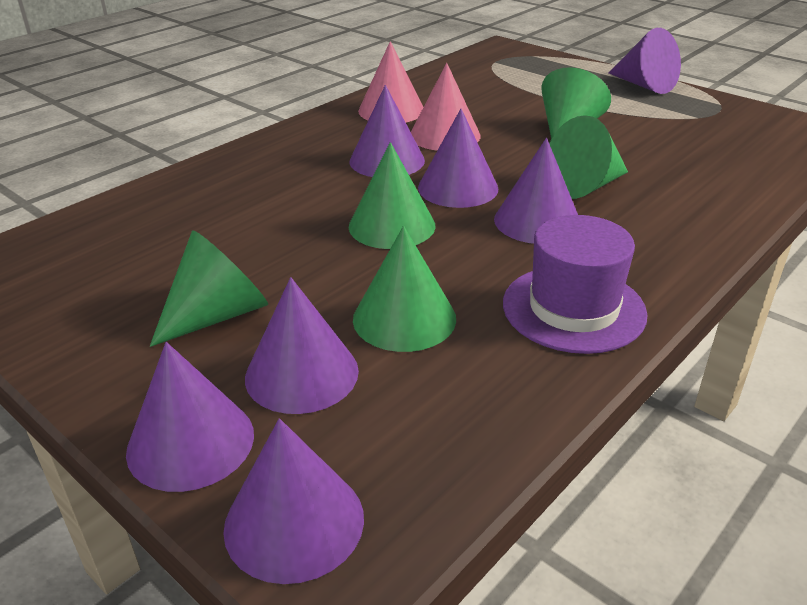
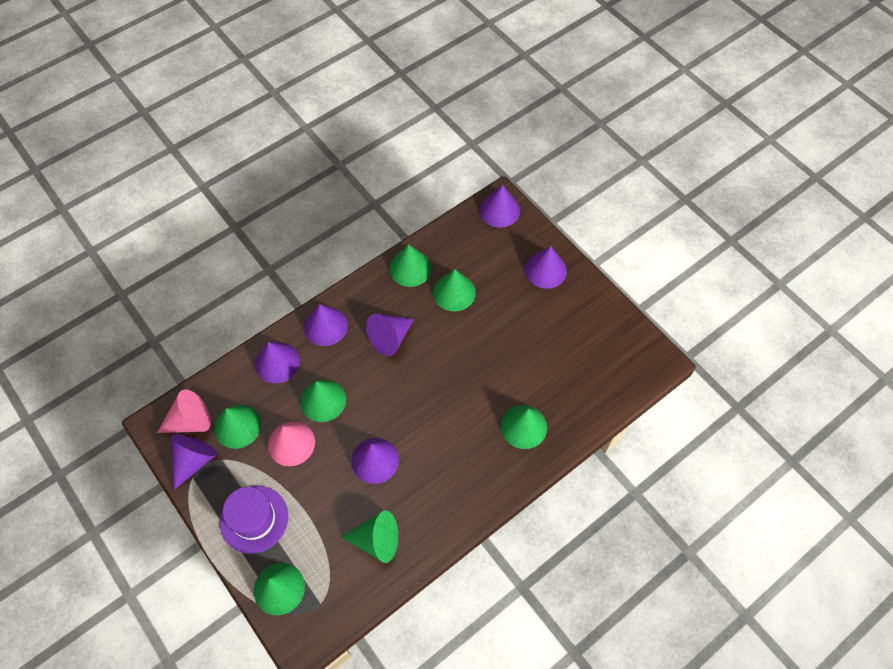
green cone: [150,230,268,347] [349,142,435,249] [353,226,456,352] [541,67,611,139] [549,115,628,199] = 5 -> [214,405,261,449] [254,563,305,615] [300,380,346,422] [342,511,398,563] [389,244,432,287] [433,269,476,311] [501,405,547,449] = 7

